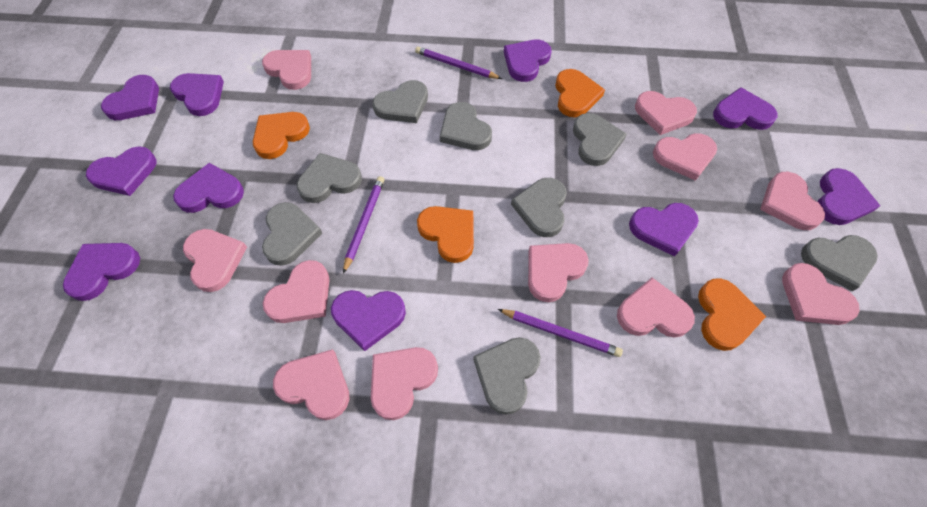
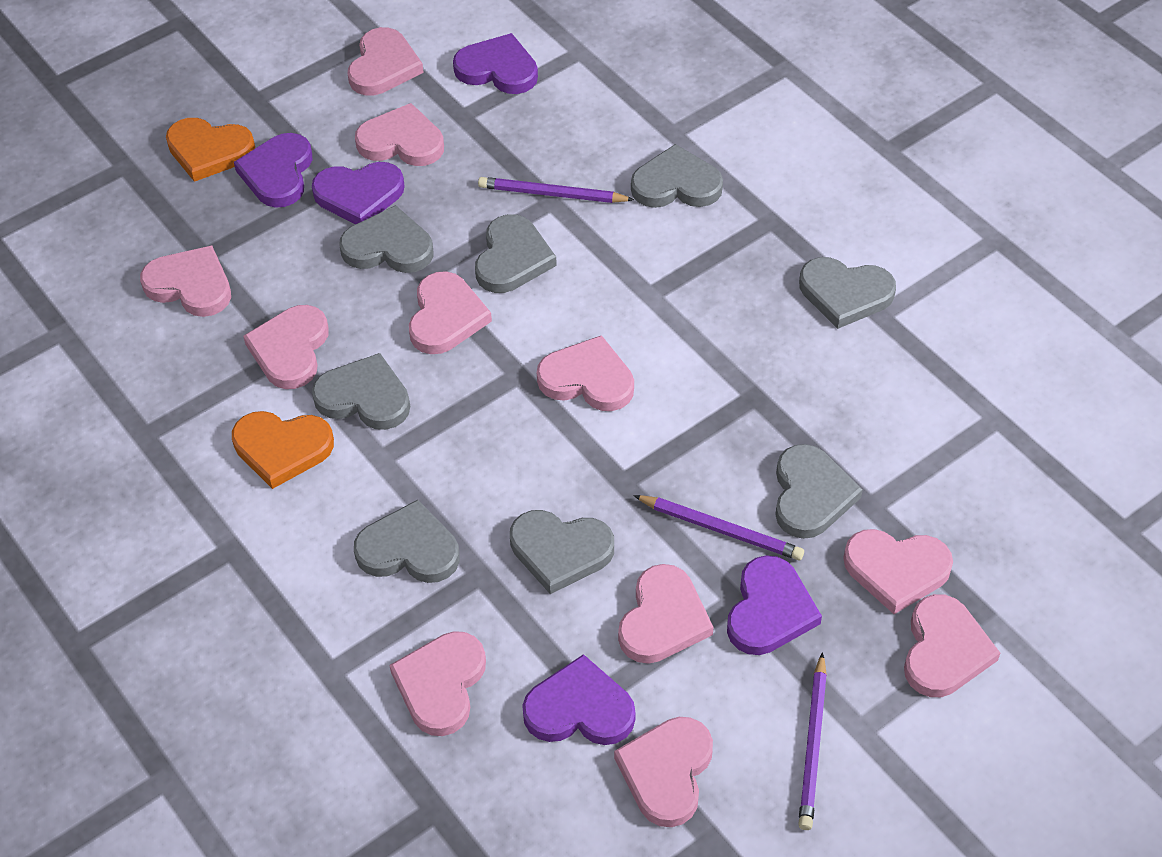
orange heart: [253,112,310,159] [417,206,474,263] [555,69,605,117] [698,278,766,351] = 4 -> [166,118,255,182] [232,411,334,489] = 2
purple heart: [63,243,140,301] [86,146,156,196] [101,75,159,120] [170,73,224,116] [173,163,244,213] [331,290,406,351] [504,39,552,82] [629,203,699,257] [713,87,778,130] [818,168,880,225] = 10 -> [234,133,312,208] [312,162,405,224] [453,33,538,94] [522,654,636,745] [727,555,822,655] = 5

